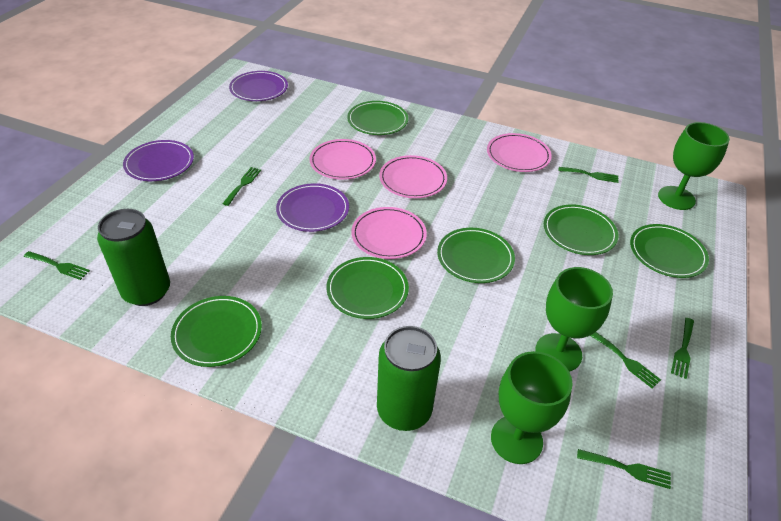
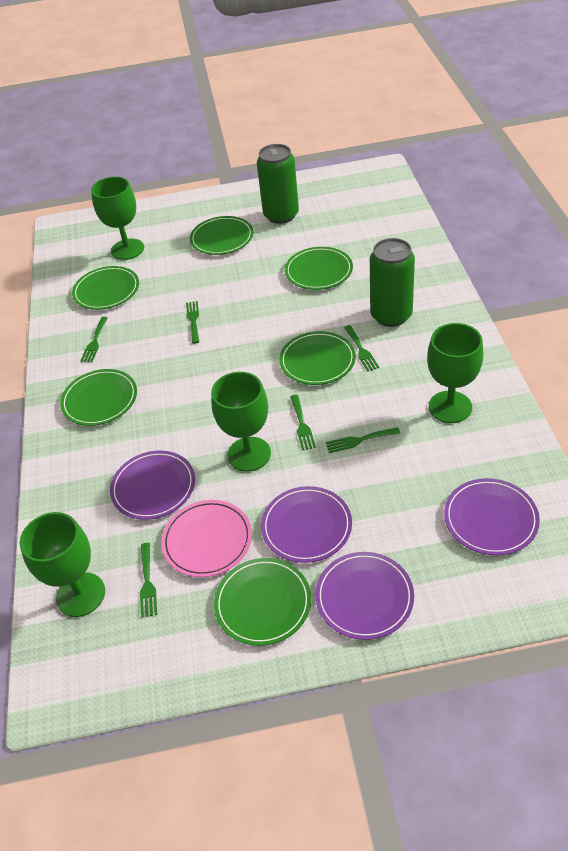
green goblet: [491,351,573,464] [536,267,613,371] [658,122,730,210] = 3 -> [20,512,105,617] [91,177,144,260] [211,372,271,472] [427,323,483,423] = 4
pink plate: [309,139,376,180] [351,207,427,259] [379,155,447,198] [487,133,552,172] = 4 -> [161,500,252,577] = 1
purple plate: [123,140,194,181] [229,71,288,101] [276,183,349,232] = 3 -> [110,451,195,520] [261,486,352,563] [315,552,414,640] [444,478,540,556] = 4

